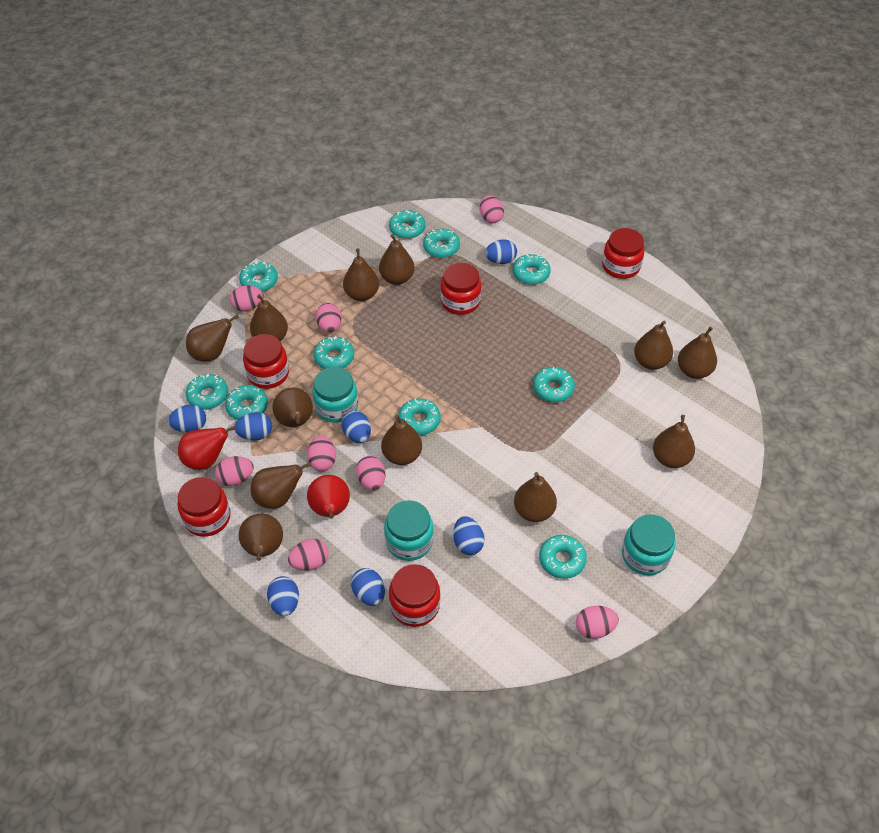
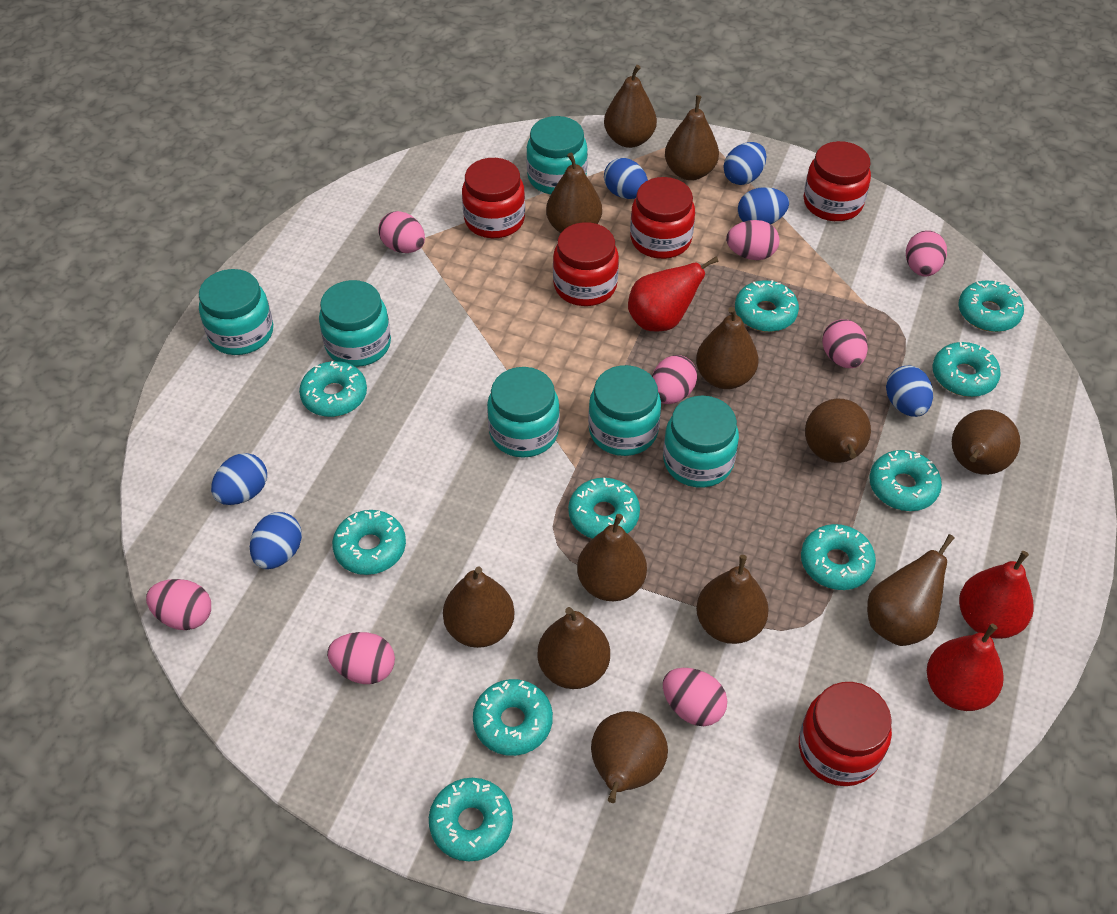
blue egg: [168,405,206,433] [234,412,272,440] [267,576,299,616] [341,411,371,443] [351,568,385,606] [453,516,485,555] [485,239,517,264] = 7 -> [211,453,267,505] [250,512,302,569] [604,158,648,199] [723,142,766,185] [738,187,789,224] [886,366,933,417] = 6
red pear: [178,426,236,470] [307,475,350,519] = 2 -> [628,257,719,332] [927,624,1004,711] [959,551,1034,639] = 3
turquoise jar: [312,367,358,423] [384,500,434,561] [622,514,675,575] = 3 -> [199,269,273,355] [319,280,391,367] [487,367,560,458] [526,116,588,194] [588,365,661,456] [663,395,739,488] = 6

